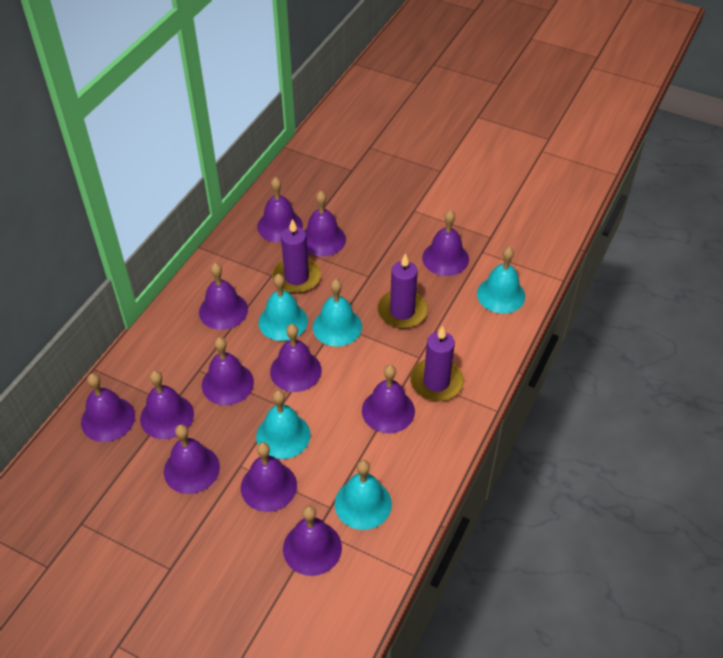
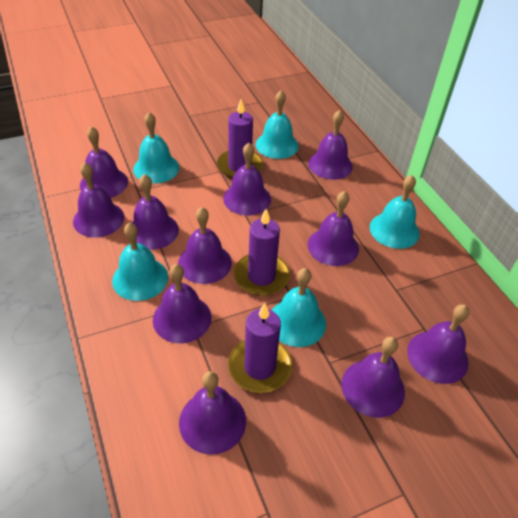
purple bell: [81,373,135,442] [140,371,194,439] [164,424,220,494] [199,263,248,330] [202,337,254,405] [241,442,297,512] [257,177,303,242] [270,324,322,392] [283,506,342,576] [304,191,346,256] [362,365,415,433] [422,210,469,276] = 12 -> [73,162,125,238] [80,126,128,198] [132,174,179,250] [153,264,211,343] [178,207,232,284] [179,371,246,454] [223,143,271,216] [308,110,353,180] [308,191,359,266] [341,337,405,418] [407,304,469,384] = 11

